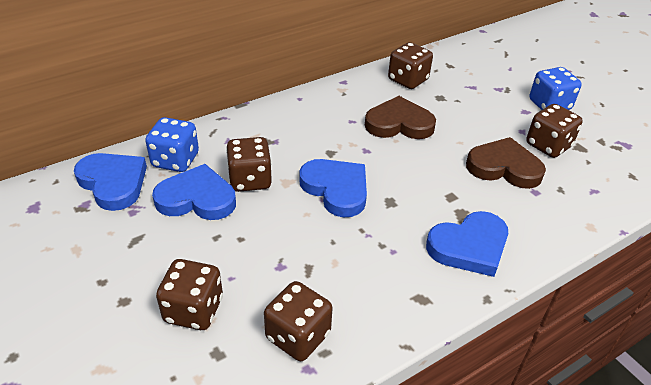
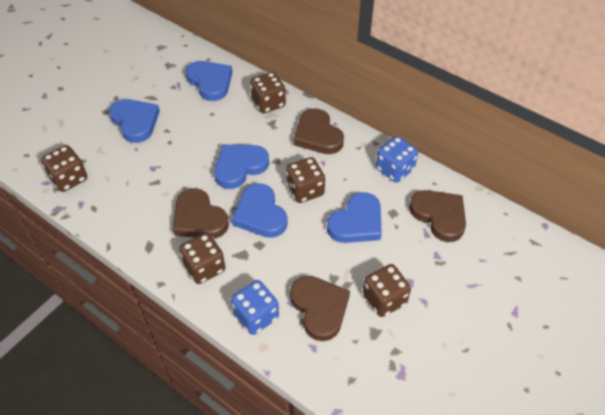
blue heart: [74,153,147,211] [152,164,236,220] [299,159,367,217] [426,211,508,277] = 4 -> [109,99,160,143] [186,61,232,101] [214,144,269,189] [232,183,288,238] [327,192,382,243] = 5
brown heart: [365,96,436,139] [466,137,546,189] = 2 -> [173,188,229,239] [290,276,350,341] [294,108,344,154] [409,190,466,242] = 4

